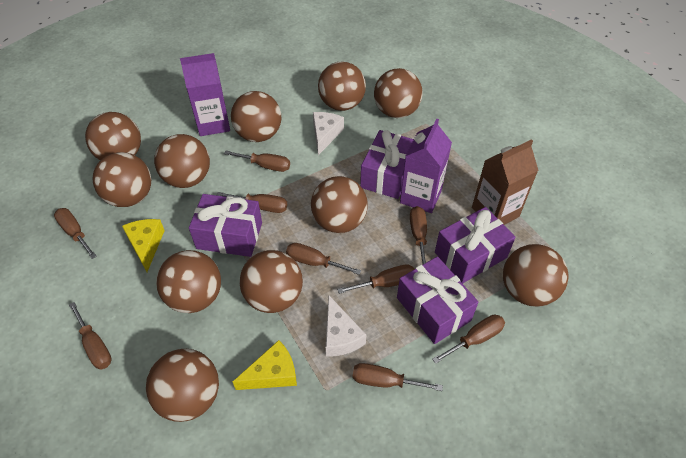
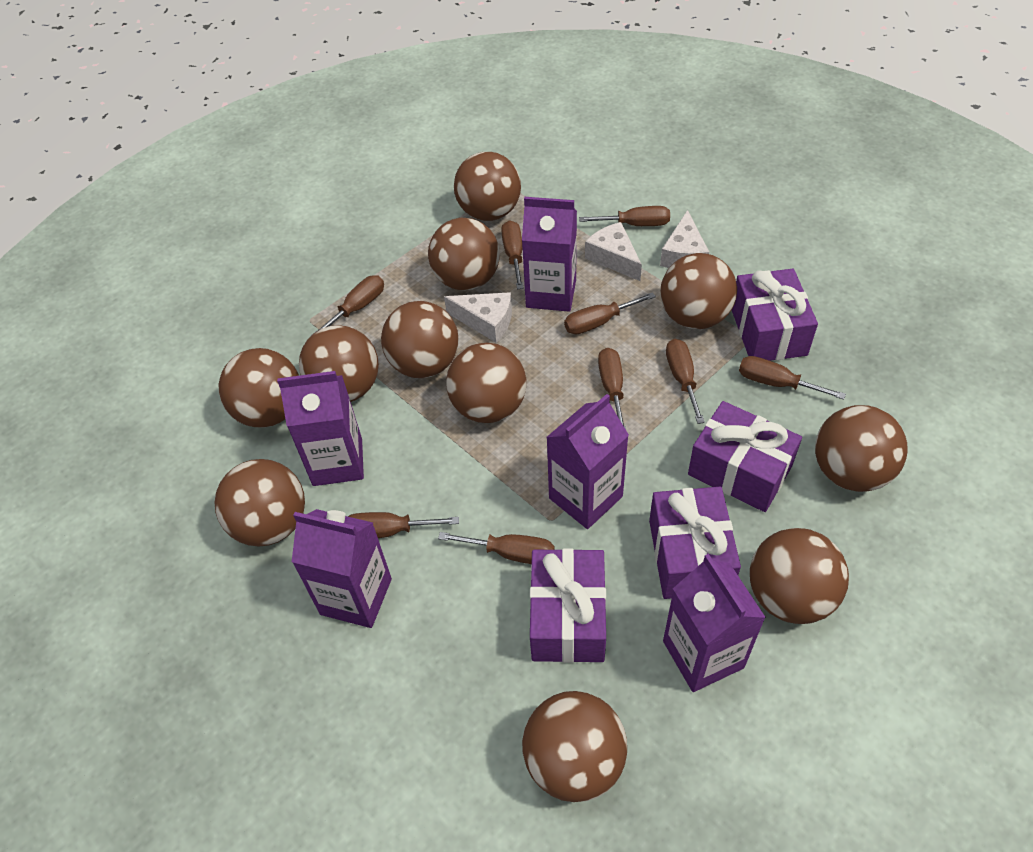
brown carton: [472,139,538,225] = 1 -> none = 0
purple carton: [180,53,230,136] [400,119,452,213] = 2 -> [277,371,364,486] [292,509,392,628] [522,197,577,312] [546,394,629,529] [663,554,766,692] = 5
white cheese: [313,112,344,155] [326,296,366,357] = 2 -> [444,292,512,343] [585,222,642,281] [660,210,709,268] = 3
yellow cheese: [122,219,165,272] [233,340,297,390] = 2 -> none = 0

